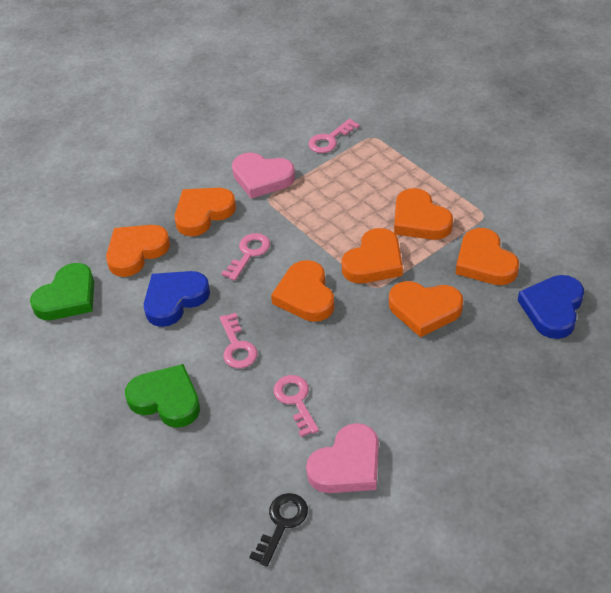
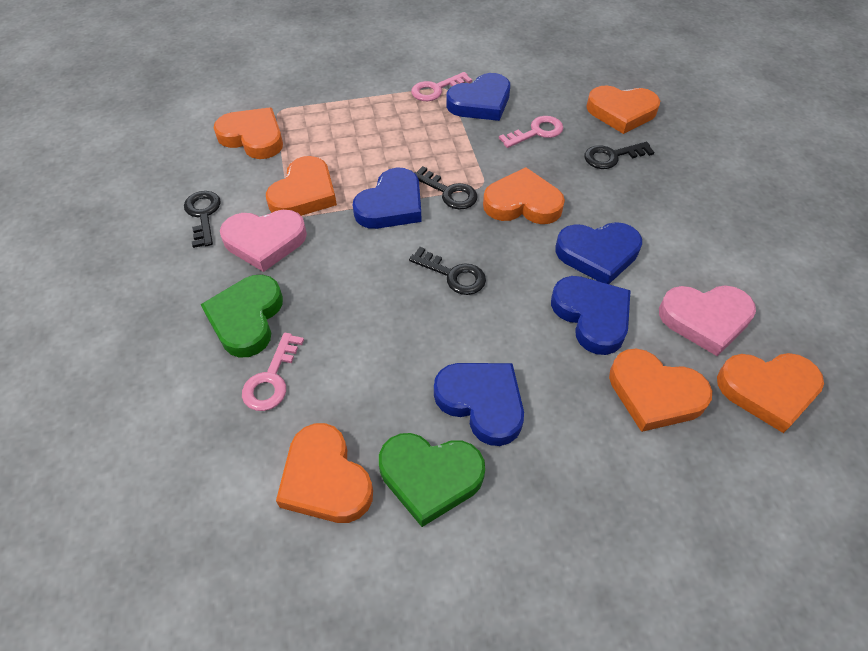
black key: [249,493,308,566] = 1 -> [184,191,221,248] [409,247,486,295] [414,166,477,209] [584,142,654,169] = 4
blue heart: [144,271,210,327] [518,275,584,339] = 2 -> [353,167,422,229] [434,363,524,446] [446,73,510,121] [551,276,631,355] [556,222,642,284] = 5
pink key: [219,313,257,369] [221,233,270,281] [273,375,319,437] [308,119,359,153] = 4 -> [242,333,304,411] [411,72,472,101] [499,116,563,148] = 3

